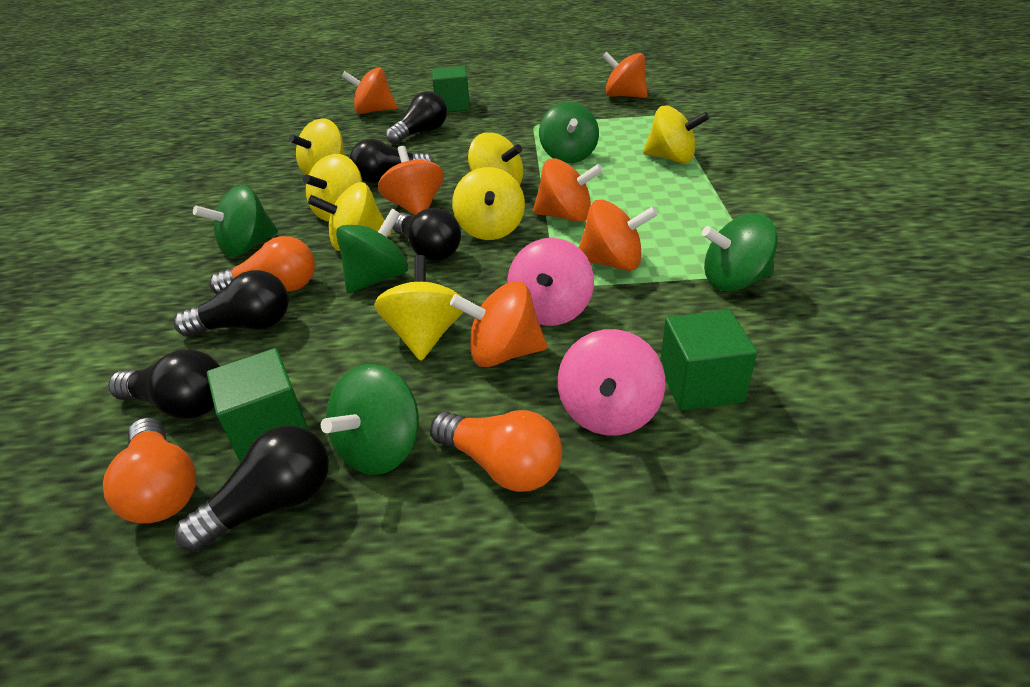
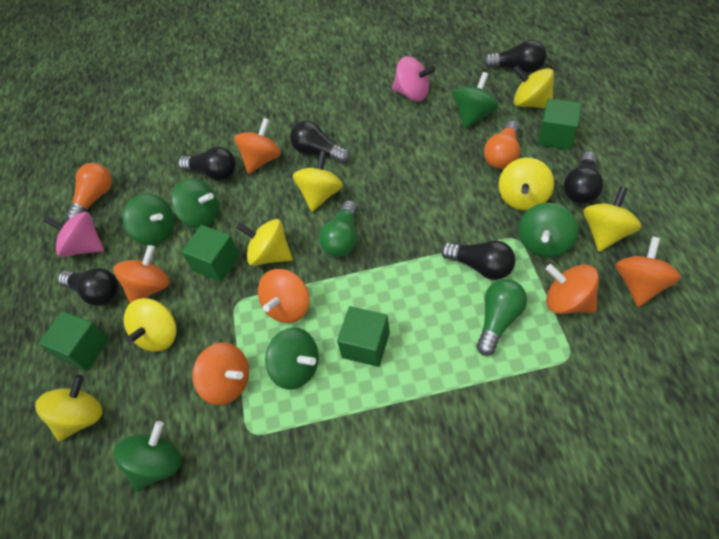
green cube: [207,348,309,462] [432,66,470,112] [660,310,757,410] = 3 -> [38,311,109,371] [181,225,240,282] [337,306,390,367] [538,98,582,150] = 4
green light bulb: none = 0 -> [319,200,358,257] [476,279,527,356] = 2
green spinning top: [193,185,278,257] [321,364,419,475] [336,209,408,293] [539,102,599,163] [702,214,778,292] = 5 -> [114,421,182,491] [123,194,174,245] [171,178,218,228] [265,327,319,390] [453,72,499,129] [519,203,578,258] = 6
orange light bulb: [103,418,196,523] [209,236,315,294] [430,410,562,492] = 3 -> [66,163,112,220] [484,120,520,169] = 2

